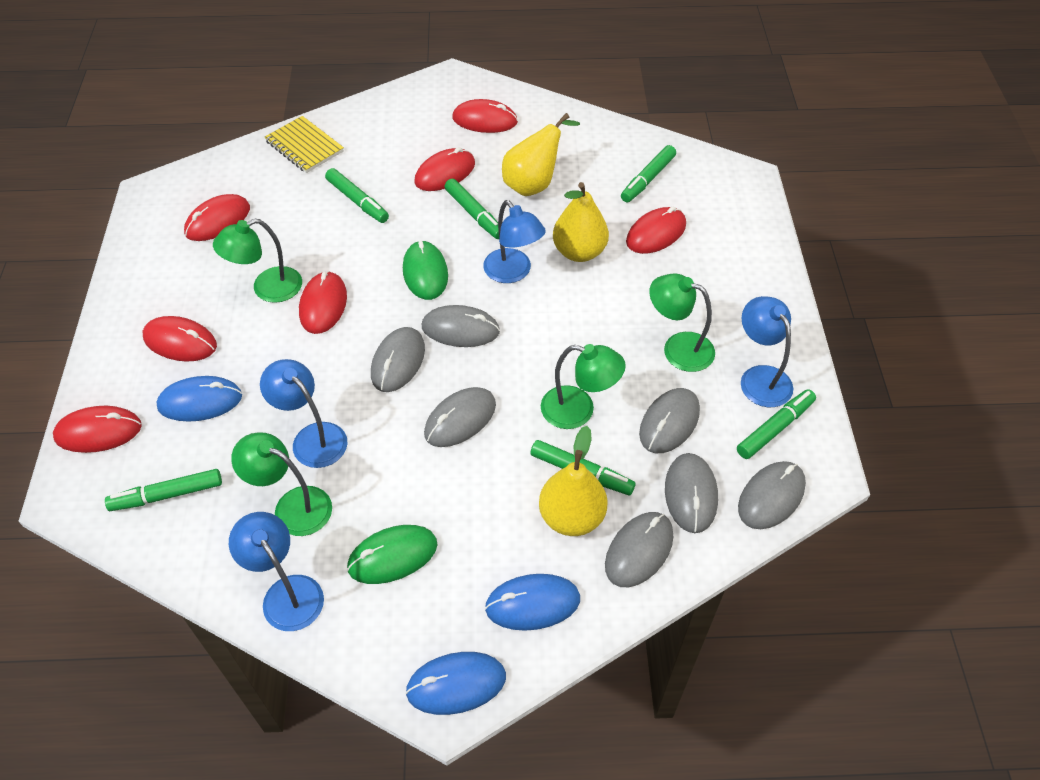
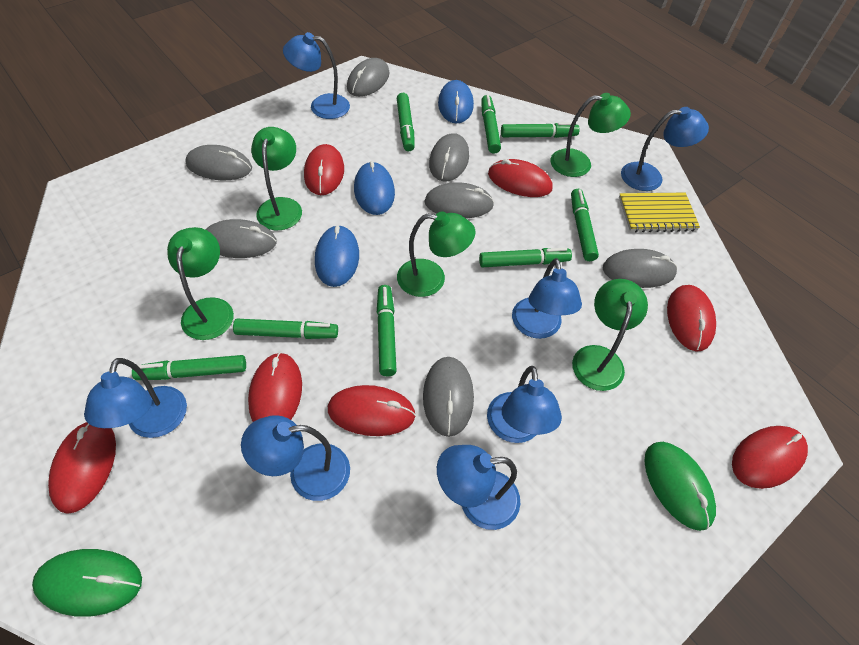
blue lamp: [229,512,324,631] [260,359,347,468] [483,200,546,283] [741,296,793,407] = 4 -> [84,358,187,438] [241,415,350,501] [283,32,350,119] [437,445,520,530] [487,366,562,443] [512,258,582,339] [621,107,709,191] = 7
green lamp: [213,219,302,303] [231,432,332,536] [541,344,626,429] [649,274,715,372] = 4 -> [167,227,234,340] [251,127,302,230] [397,211,475,297] [551,93,631,177] [572,279,648,391] = 5
green marker: [105,469,222,511] [325,168,389,223] [444,179,499,239] [530,440,635,495] [621,145,676,202] [737,389,816,459] = 6 -> [132,355,246,380] [233,319,338,339] [377,285,397,376] [397,93,415,151] [479,248,572,267] [481,95,501,154] [501,122,580,138] [571,189,599,261] = 8
yellow pear: [502,113,580,196] [539,426,608,536] [553,182,609,262] = 3 -> none = 0

